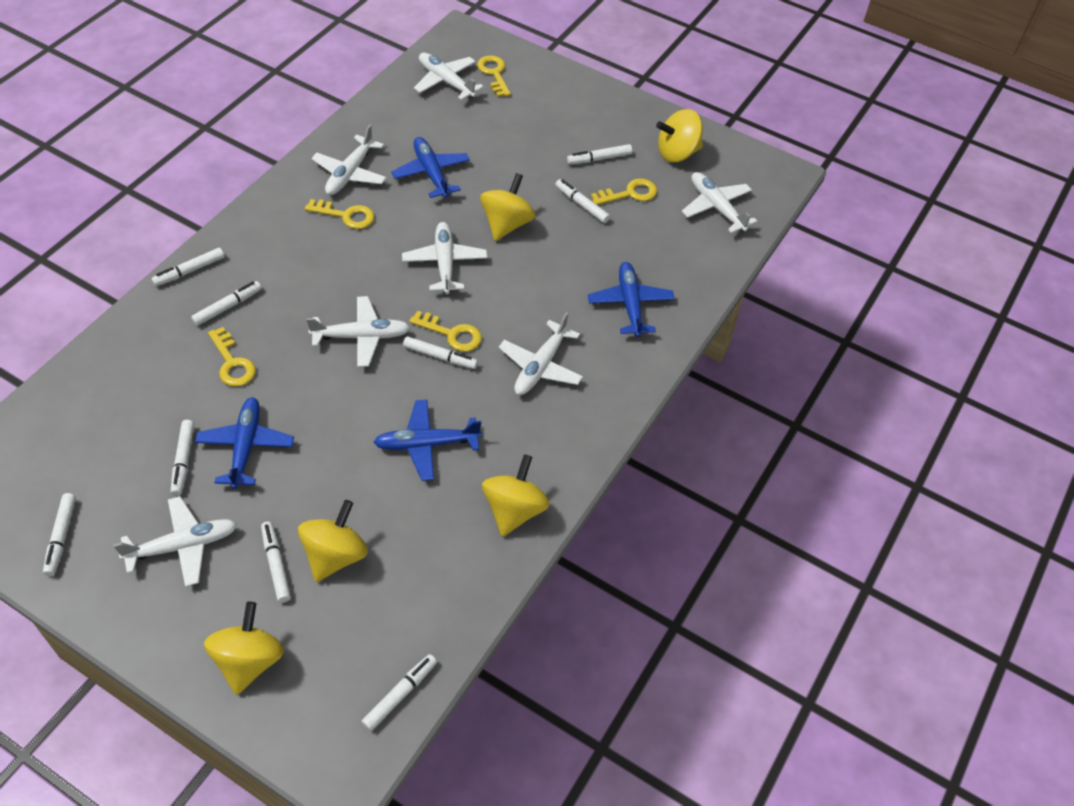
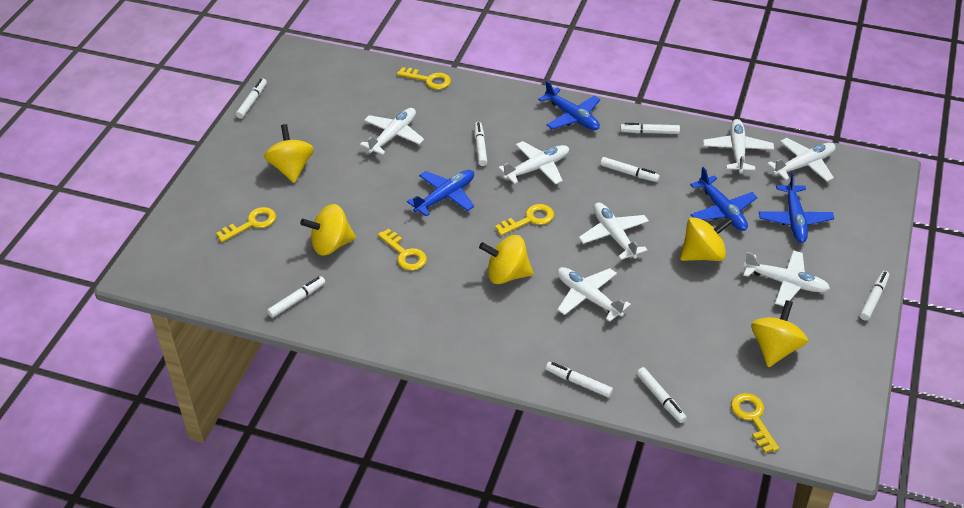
white marker: [43,493,76,576] [152,248,225,286] [171,420,194,496] [191,281,262,326] [261,521,291,603] [361,654,437,731] [403,336,478,369] [555,179,610,223] [567,144,632,165] = 9 -> [236,79,267,119] [267,276,325,318] [474,122,487,166] [546,362,613,397] [600,157,660,182] [620,123,680,134] [637,367,687,423] [860,271,889,321] = 8

